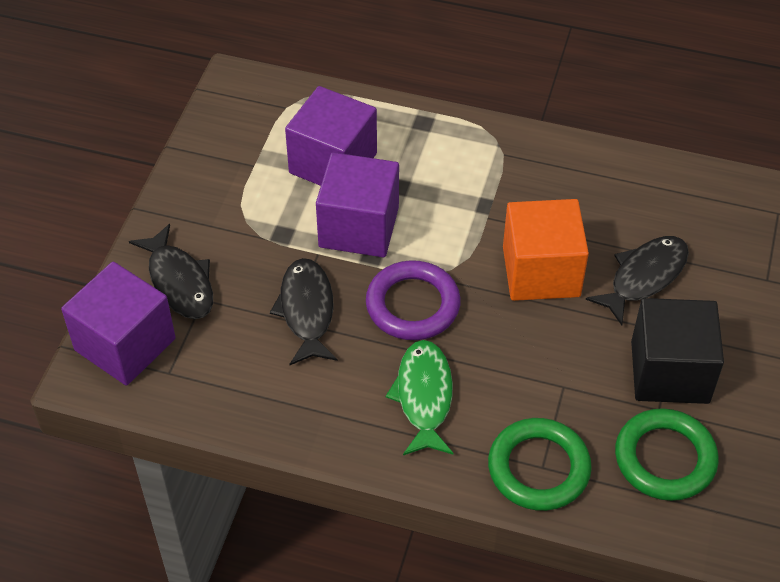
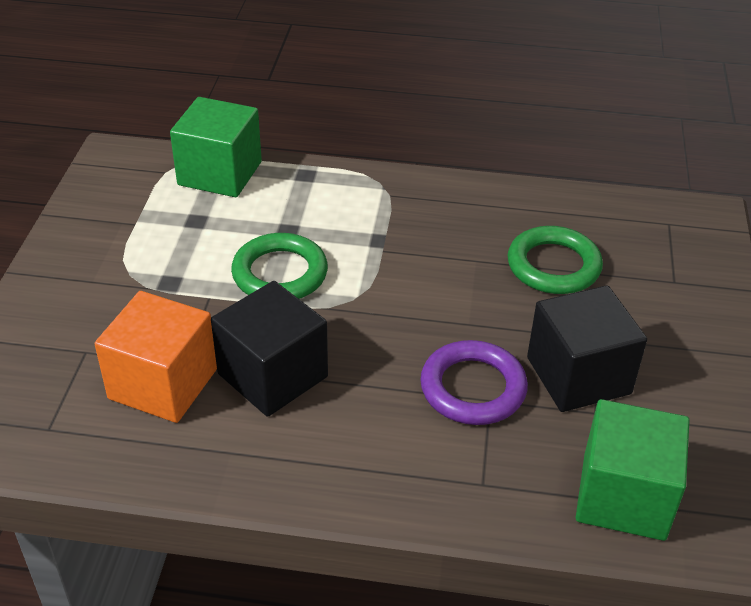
black cube: [631,298,724,404] = 1 -> [211,281,328,417] [527,285,647,412] = 2
black fish: [129,224,213,319] [270,258,338,365] [586,236,689,326] = 3 -> none = 0
green cube: none = 0 -> [170,97,262,197] [576,399,689,541] = 2
green fish: [386,340,453,455] = 1 -> none = 0
purple cube: [61,262,176,385] [285,86,377,186] [316,152,399,257] = 3 -> none = 0

